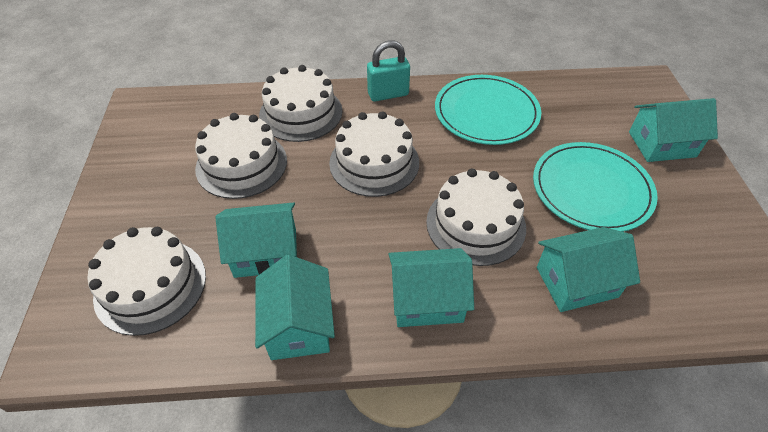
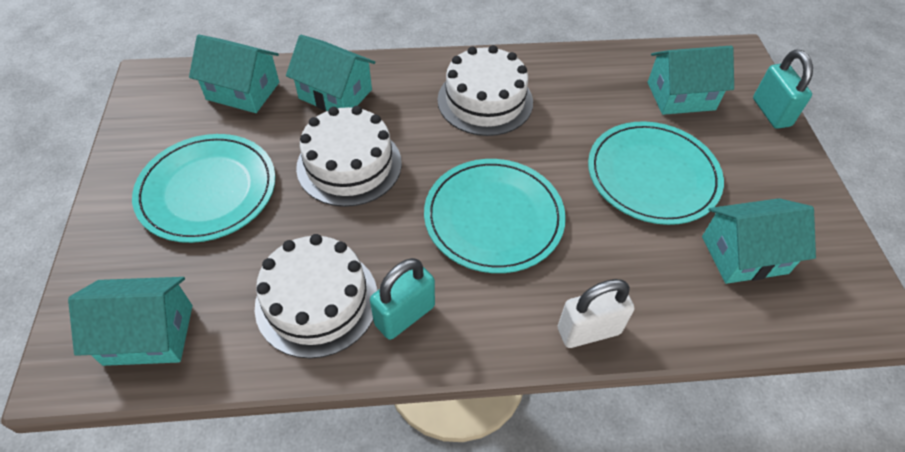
turquoise padlock: [367,40,410,102] = 1 -> [370,258,435,340] [753,50,813,129] = 2
turquoise plate: [435,75,541,145] [533,142,658,232] = 2 -> [132,134,275,243] [424,159,566,273] [588,121,724,225] = 3
white cake: [88,227,206,336] [195,113,287,199] [259,65,342,142] [329,111,419,197] [426,169,526,266] = 5 -> [255,234,378,359] [296,106,402,207] [437,45,533,136] = 3
white padlock: none = 0 -> [558,279,634,348] = 1

